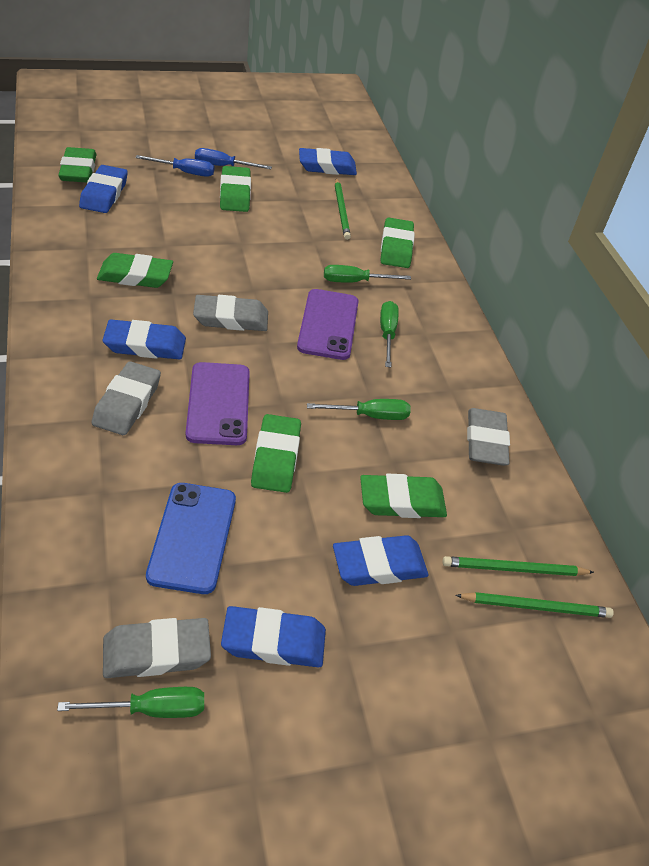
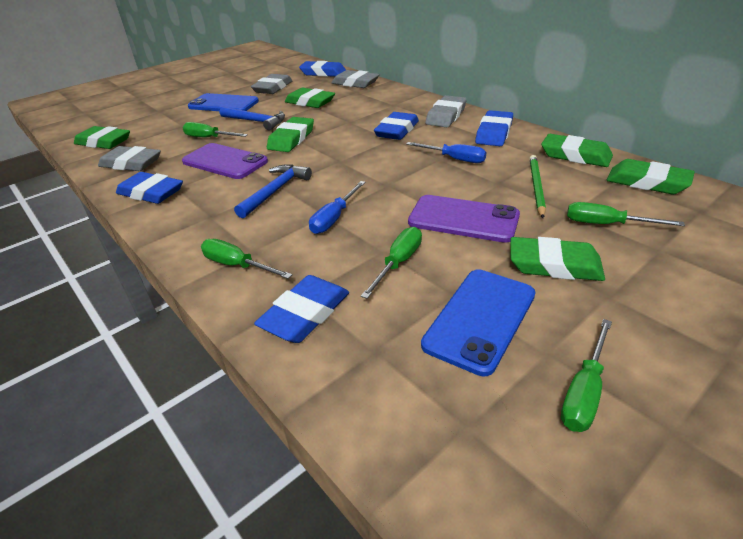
blue hammer: none = 0 -> [220,107,285,131] [234,164,312,218] = 2
blue phone: [146,483,236,594] = 1 -> [188,93,259,111] [421,269,535,377] = 2
green pencil: [335,178,351,240] [443,556,594,576] [455,592,614,618] = 3 -> [529,155,546,218] = 1
green screwdriver: [57,687,204,718] [307,399,410,420] [324,265,411,283] [380,301,399,368] = 4 -> [183,122,248,137] [201,239,292,279] [361,227,422,299] [561,319,612,432] [567,202,685,226] = 5

